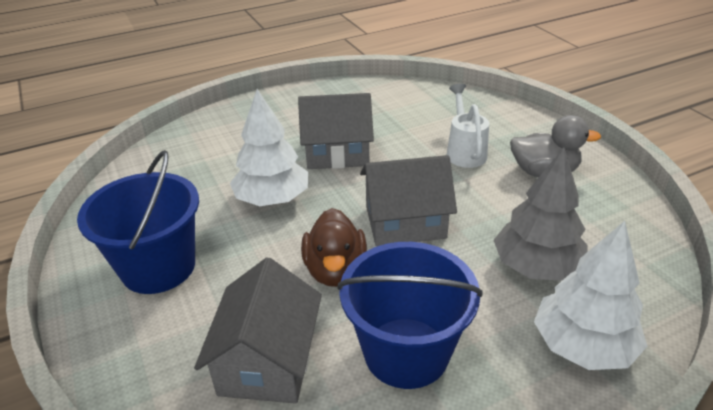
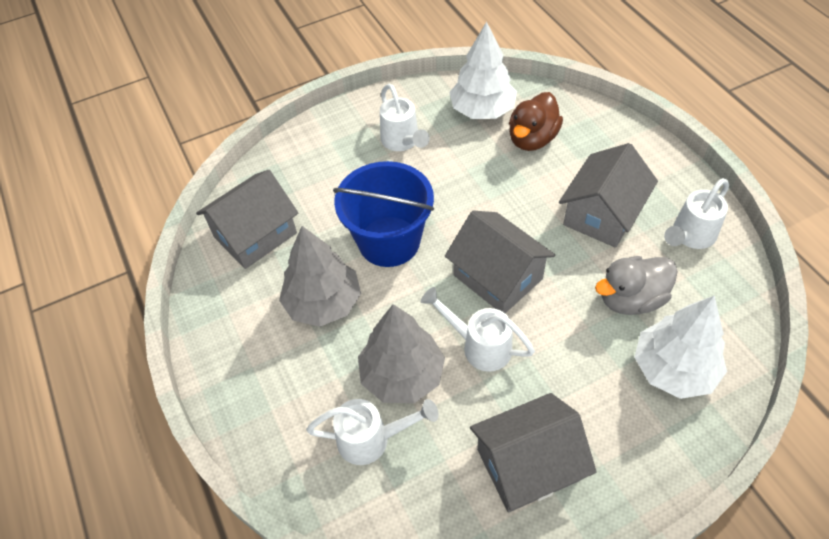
blue bucket: [77,150,199,294] [337,242,482,389] = 2 -> [333,161,434,267] = 1
grey house: [194,257,322,404] [298,93,374,169] [360,155,457,246] = 3 -> [196,170,298,269] [445,210,555,313] [470,393,597,513] [559,143,658,248] = 4
grey tree: [494,148,588,281] = 1 -> [279,226,361,327] [358,304,445,403] = 2
white watering can: [447,84,489,168] = 1 -> [306,399,439,465] [380,84,430,151] [421,287,535,372] [664,178,729,249] = 4

